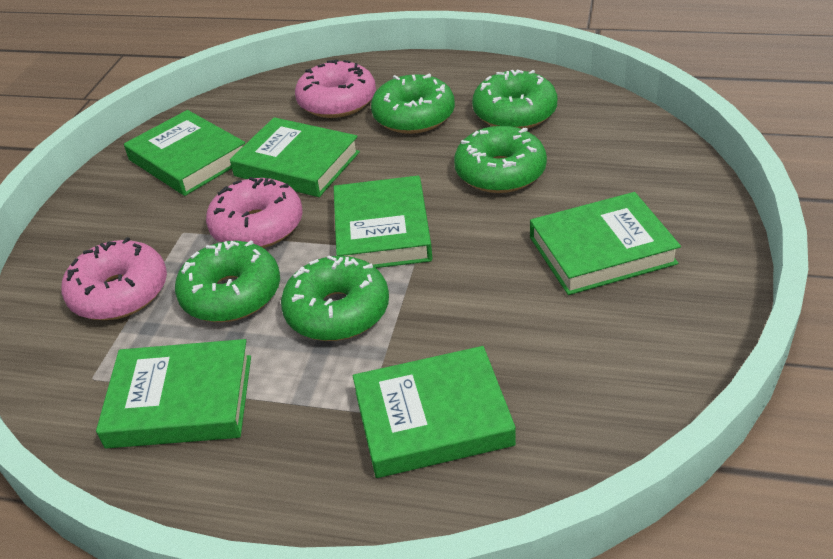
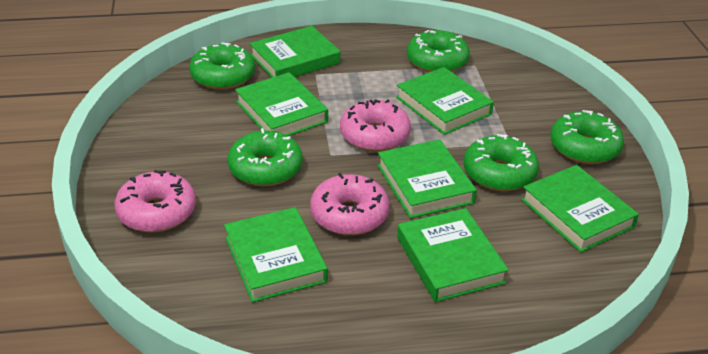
green book: [96,339,251,449] [124,110,245,196] [230,117,360,197] [334,176,432,268] [353,346,516,478] [530,192,681,295] = 6 -> [224,207,328,302] [235,72,328,136] [250,26,340,78] [377,139,477,219] [396,67,494,135] [397,208,509,302] [521,165,639,252] = 7

